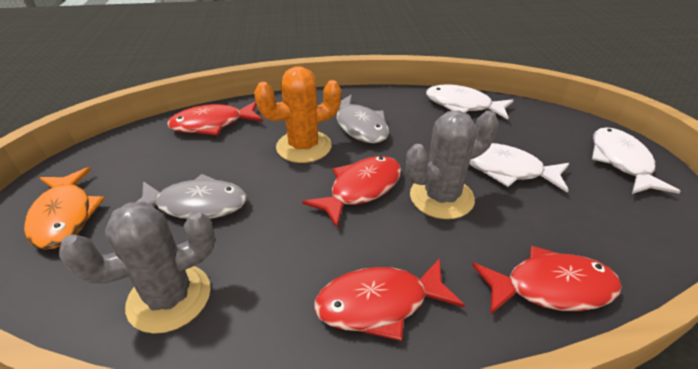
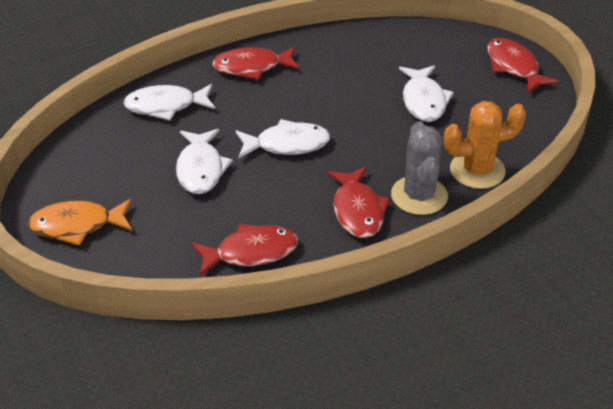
grey cactus: [59,202,215,334] [406,110,499,219] = 2 -> [391,121,448,215] = 1
grey fish: [135,174,247,219] [320,94,389,143] = 2 -> none = 0
white fish: [426,84,514,120] [469,143,570,193] [592,127,681,194] = 3 -> [123,84,215,120] [176,129,233,194] [235,119,331,159] [399,65,454,122] = 4

